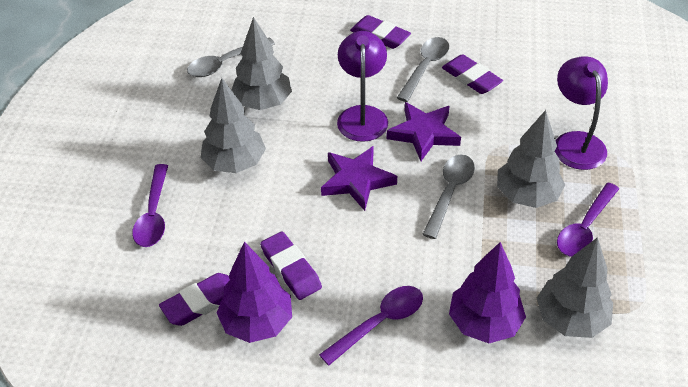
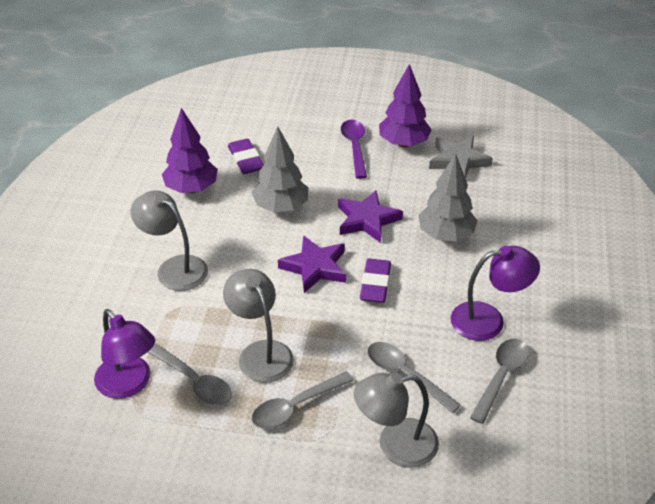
grey lamp: none = 0 -> [131,190,208,291] [223,269,294,383] [354,372,439,468] = 3
grey spoon: [187,38,275,77] [397,37,449,102] [422,155,475,239] = 3 -> [148,343,232,405] [252,371,354,429] [368,342,461,413] [470,339,529,424] = 4
grey star: none = 0 -> [429,136,493,179] = 1
grey tree: [200,78,266,173] [232,17,292,110] [497,110,565,208] [537,237,613,338] = 4 -> [252,126,309,212] [419,154,478,242] = 2
purple eraser: [159,273,230,326] [260,232,322,300] [350,15,411,49] [442,54,503,94] = 4 -> [228,139,263,174] [360,258,391,303] = 2
purple spoon: [132,164,168,247] [319,286,423,366] [557,183,619,256] = 3 -> [341,120,367,179] = 1

